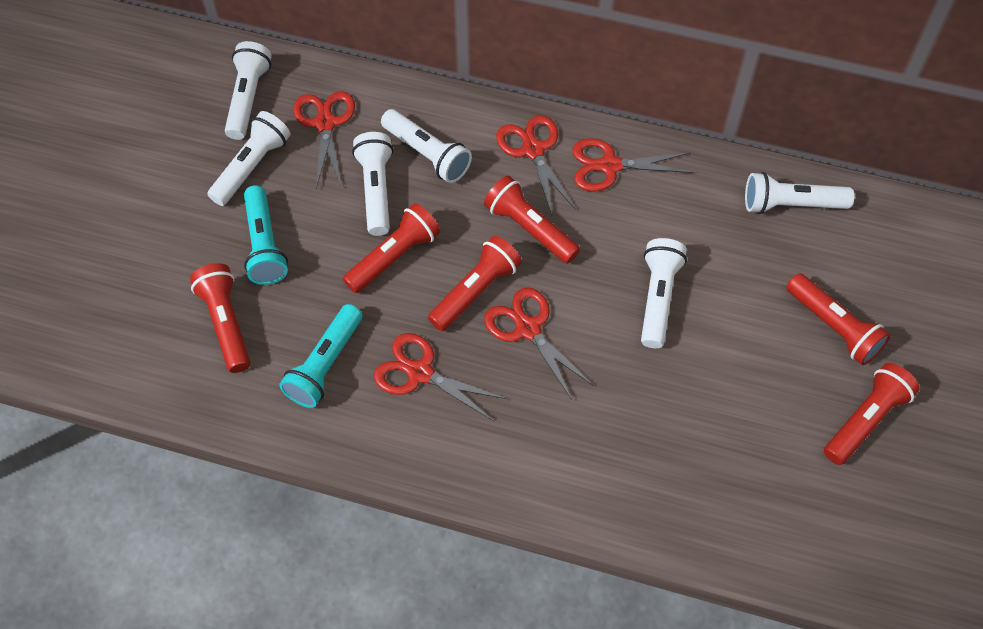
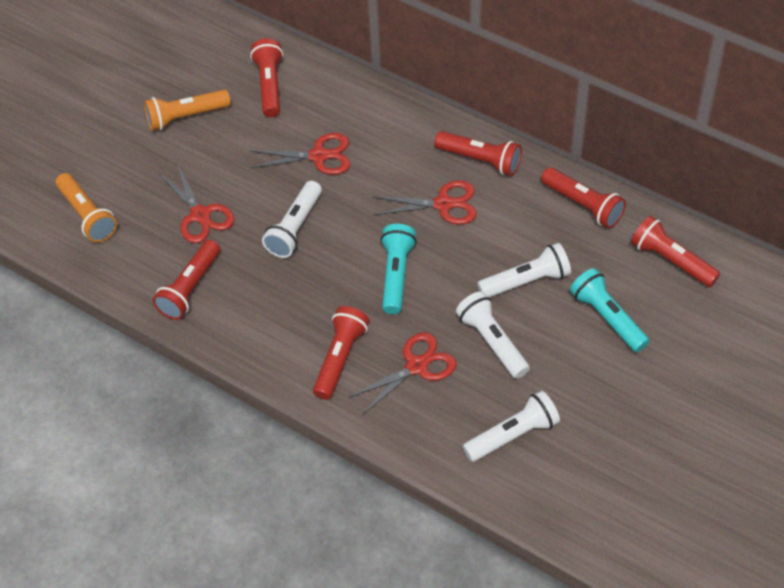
orange flashlight: none = 0 -> [56,173,117,242] [144,90,231,131] = 2
red scissors: [293,91,355,188] [374,333,507,421] [484,288,594,400] [496,115,576,215] [573,138,693,192] = 5 -> [159,163,234,243] [250,133,350,175] [348,333,457,415] [373,181,477,225] = 4
white flashlight: [207,111,291,206] [225,41,272,140] [352,132,393,236] [381,109,472,183] [641,238,687,348] [745,172,855,214] = 6 -> [262,181,322,258] [456,291,530,379] [463,391,560,462] [477,243,571,298] = 4

